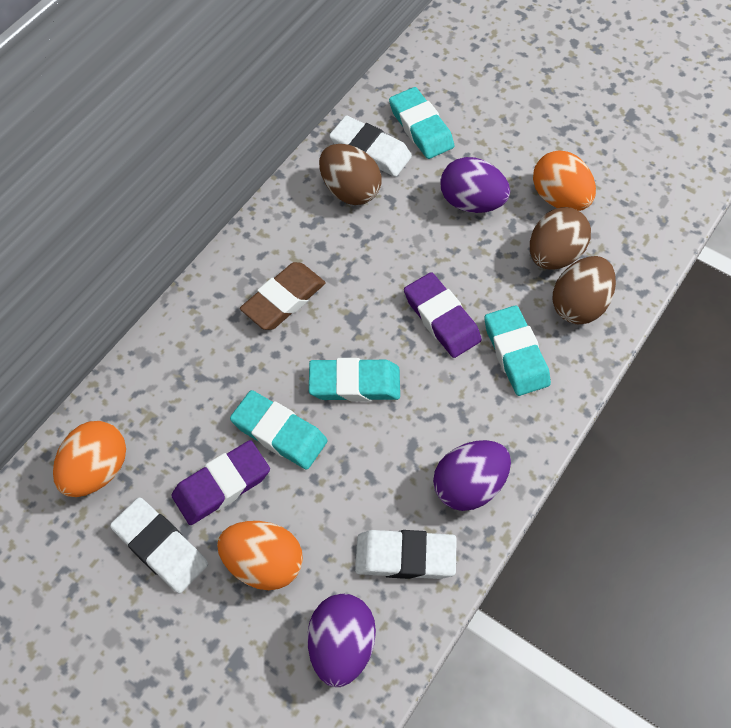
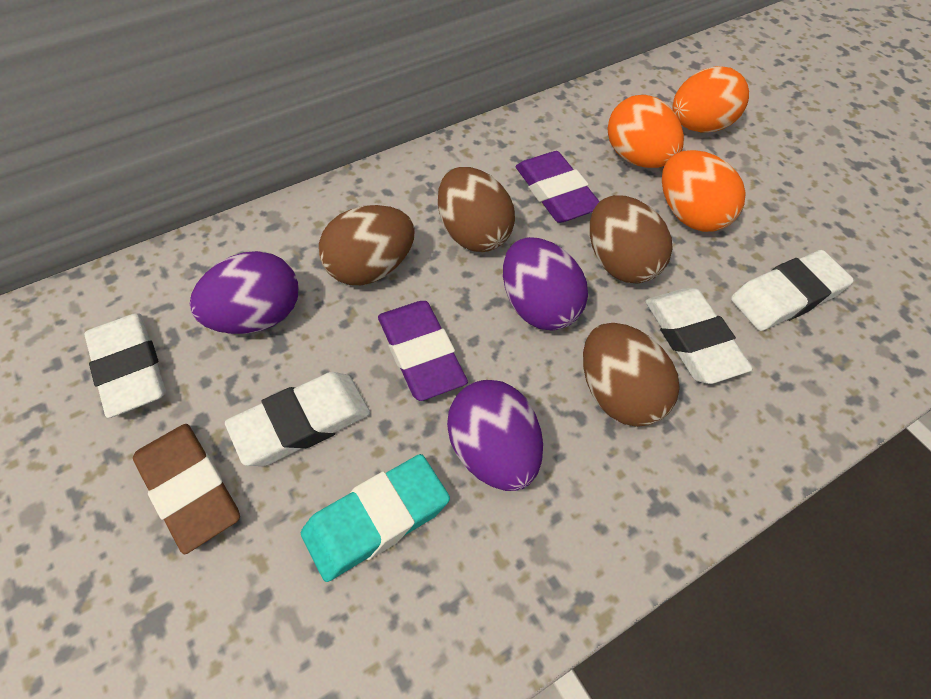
brown egg: [319,144,381,205] [530,207,591,270] [553,256,616,324] = 3 -> [319,205,415,285] [438,167,515,252] [583,323,680,427] [590,195,673,284] = 4
turquoise eraser: [230,390,327,470] [309,358,400,402] [389,87,454,159] [484,305,551,396] = 4 -> [301,454,450,582] = 1
white eraser: [110,497,208,593] [329,115,412,177] [355,530,457,579] = 3 -> [85,313,166,418] [225,372,370,466] [645,288,753,384] [731,250,854,331] = 4

